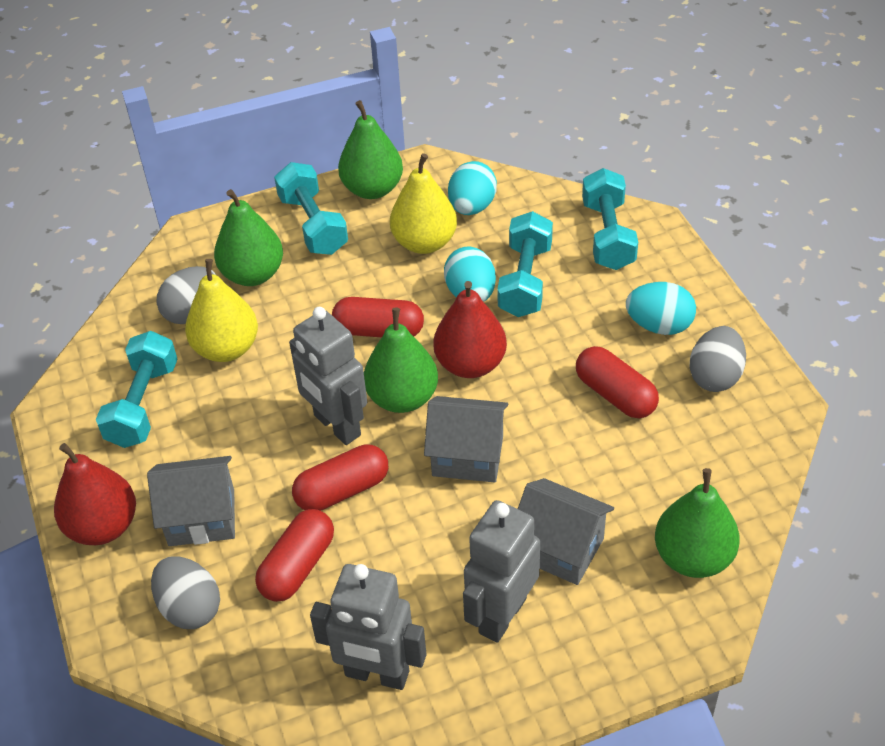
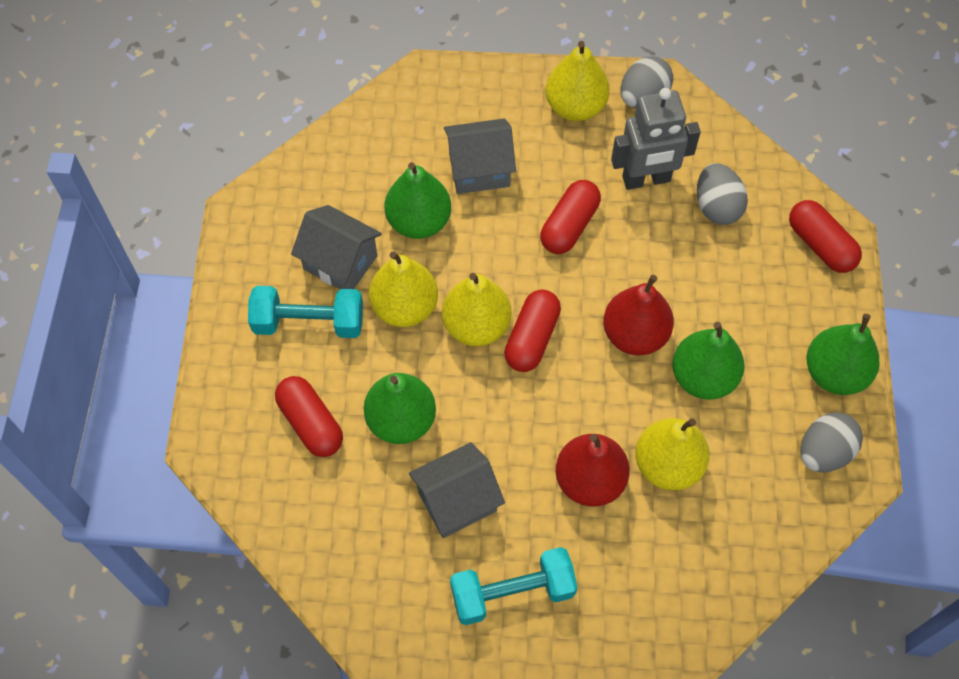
grey robot: [289,307,367,445] [310,564,426,690] [463,500,540,643] = 3 -> [611,88,701,190] = 1
turquoise dumbbell: [96,331,178,448] [274,162,348,255] [497,211,553,317] [582,168,638,270] = 4 -> [248,286,363,338] [450,547,578,625] = 2
turquoise egg: [444,246,496,302] [448,161,497,215] [626,282,696,335] = 3 -> none = 0
yellow pear: [185,259,258,362] [390,153,457,254] = 2 -> [369,251,438,327] [442,273,512,346] [546,41,610,121] [635,418,710,490] = 4

